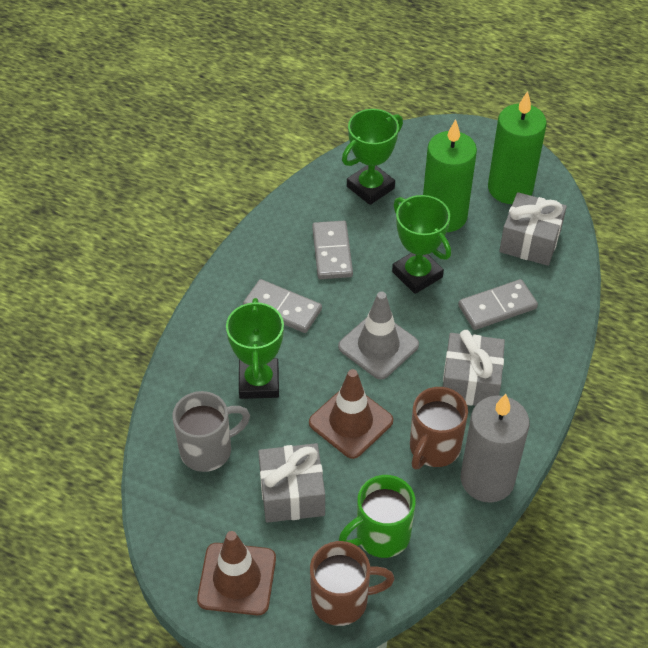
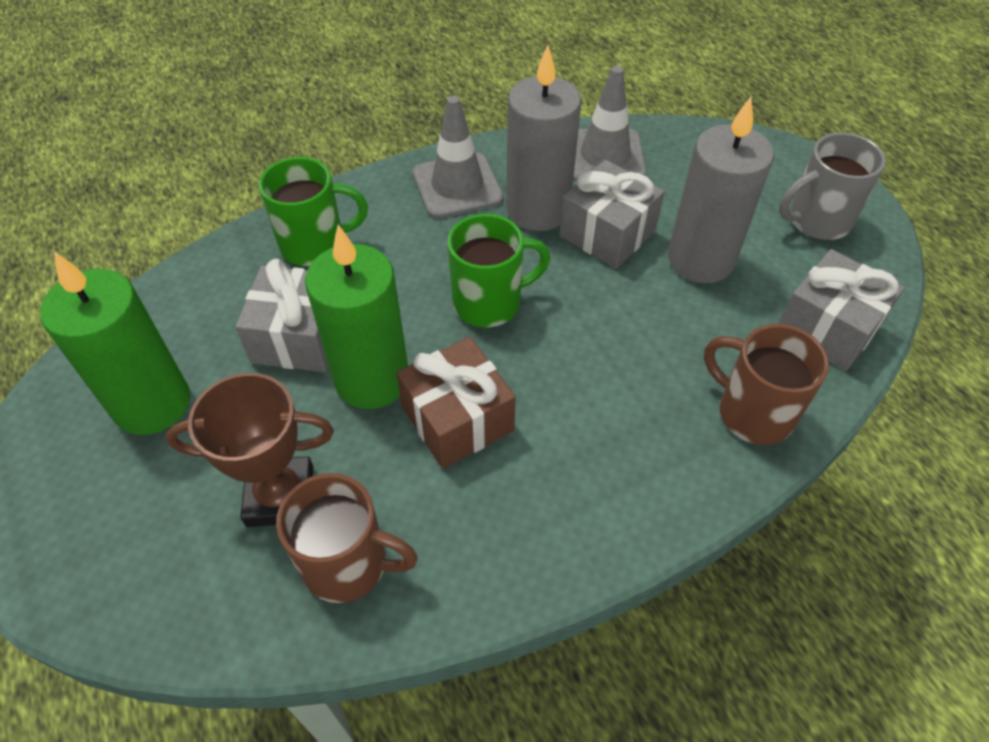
brown gift: none = 0 -> [396,337,516,469] = 1
brown traffic cone: [197,531,276,615] [309,369,393,459] = 2 -> none = 0
brown trophy: none = 0 -> [166,373,334,527] = 1
green mug: [339,475,416,558] = 1 -> [259,157,368,266] [447,214,550,327] = 2
green trophy: [226,298,284,399] [342,109,403,205] [392,195,451,294] = 3 -> none = 0
grey candle: [461,394,529,503] = 1 -> [506,45,582,231] [668,96,774,283] = 2
grey domino: [243,279,322,333] [312,221,353,279] [458,279,538,330] = 3 -> none = 0
grey traffic cone: [338,291,419,379] = 1 -> [413,96,503,219] [573,66,646,181] = 2

